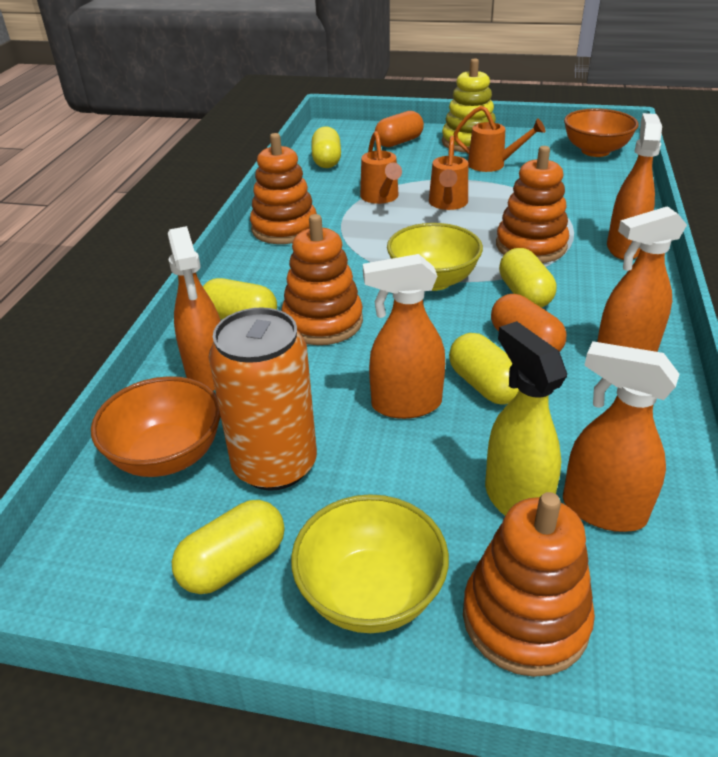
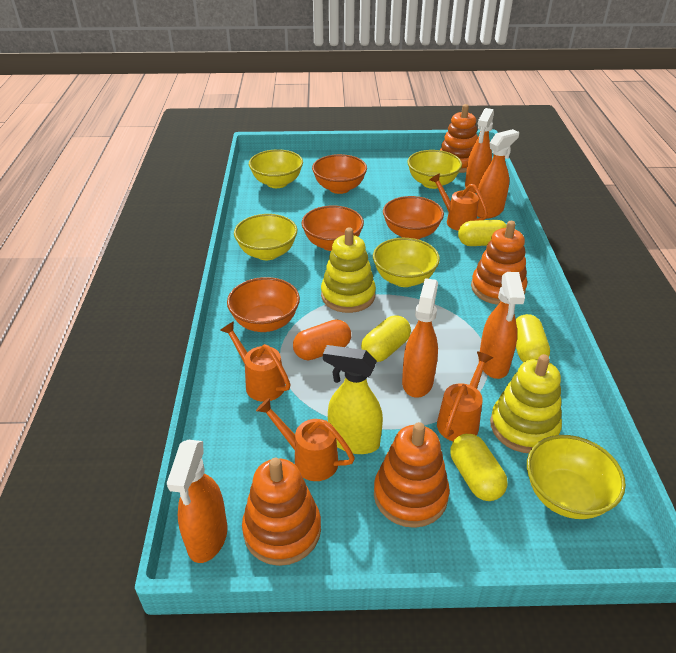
orange bowl: [91,376,221,477] [564,109,639,157] = 2 -> [227,277,300,332] [302,206,364,251] [312,154,367,194] [383,196,444,240] = 4
orange can: [208,307,317,491] = 1 -> none = 0
orange capsule: [375,111,424,147] [491,294,566,352] = 2 -> [293,319,351,360] = 1
orange watering can: [360,131,402,204] [429,136,468,210] [454,106,545,172] = 3 -> [220,321,290,402] [256,398,355,481] [430,173,488,231] [437,351,493,441] = 4
yellow bowl: [291,494,449,633] [387,223,483,291] = 2 -> [234,214,297,260] [249,149,303,188] [373,238,440,287] [407,150,462,189] [527,435,626,519] = 5
yellow capsule: [172,500,284,594] [203,278,277,320] [312,126,341,168] [449,333,519,405] [499,248,556,308] = 5 -> [361,315,411,362] [450,434,508,501] [458,220,507,246] [516,314,550,363] = 4
yellow stacking toy: [442,58,496,153] = 1 -> [321,228,376,313] [490,354,562,453] = 2

